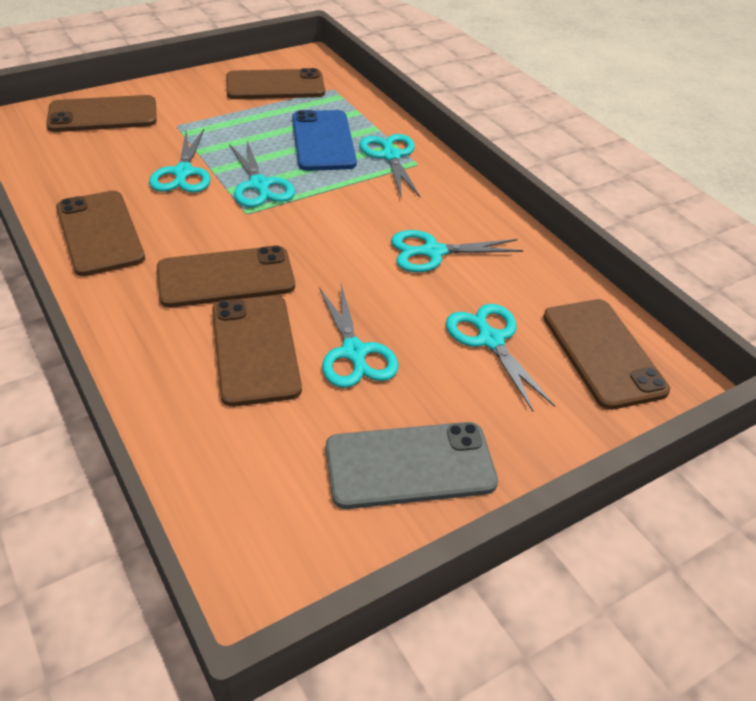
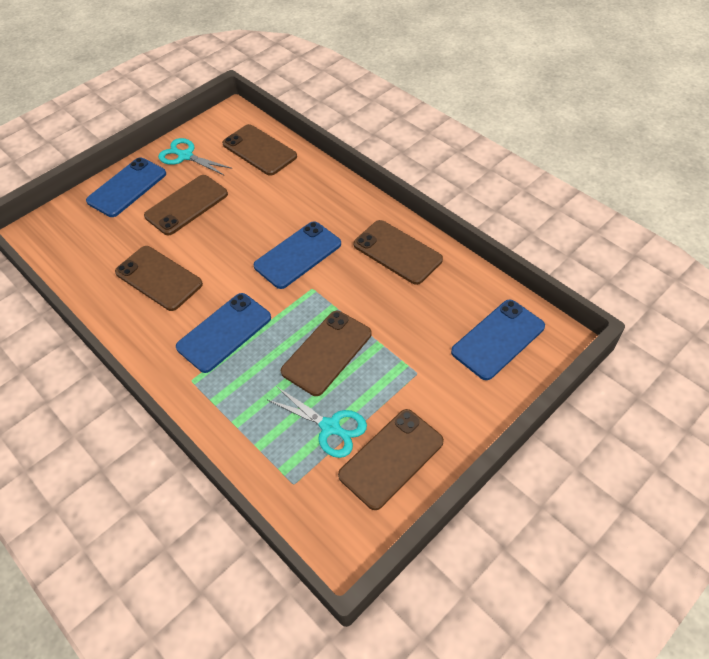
blue phone: [292,110,357,171] = 1 -> [86,158,166,217] [176,293,271,373] [254,222,341,289] [451,299,545,380] = 4
grey phone: [326,422,498,509] = 1 -> none = 0
turquoise scissors: [149,129,211,193] [229,141,295,207] [319,284,398,388] [359,134,420,197] [391,230,523,272] [446,304,555,412] = 6 -> [158,138,232,176] [268,386,367,458] = 2

